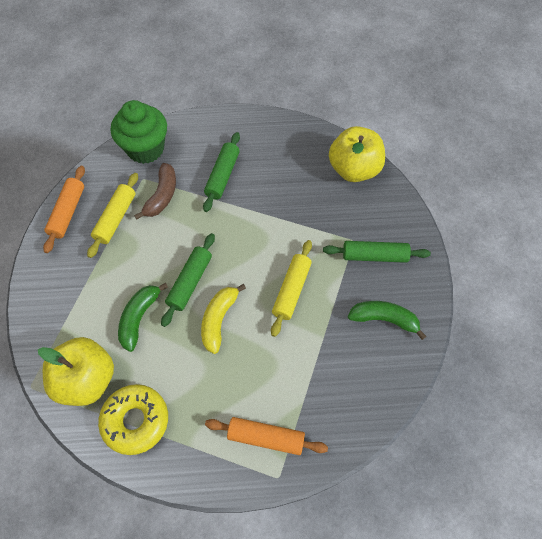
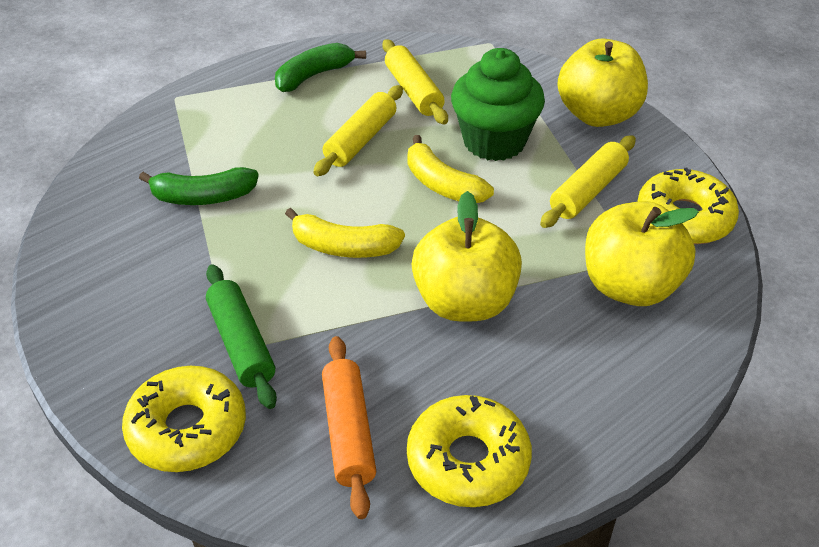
brown banana: [134,163,176,220] = 1 -> none = 0
green rolling pin: [161,233,215,327] [203,132,240,212] [323,241,431,263] = 3 -> [206,264,277,409] = 1
orange rolling pin: [43,166,85,253] [205,417,328,455] = 2 -> [322,336,376,519] = 1
yellow apple: [38,337,114,406] [329,126,385,182] = 2 -> [412,191,522,321] [557,39,648,127] [585,201,699,306] = 3
yellow banana: [201,284,246,354] = 1 -> [285,208,405,258] [408,135,494,203] = 2
yellow donut: [98,384,168,455] = 1 -> [122,366,246,472] [407,395,532,507] [637,167,739,244] = 3
yellow rolling pin: [87,173,138,258] [271,240,312,337] = 2 -> [313,85,403,176] [382,39,448,125] [540,135,636,228] = 3

